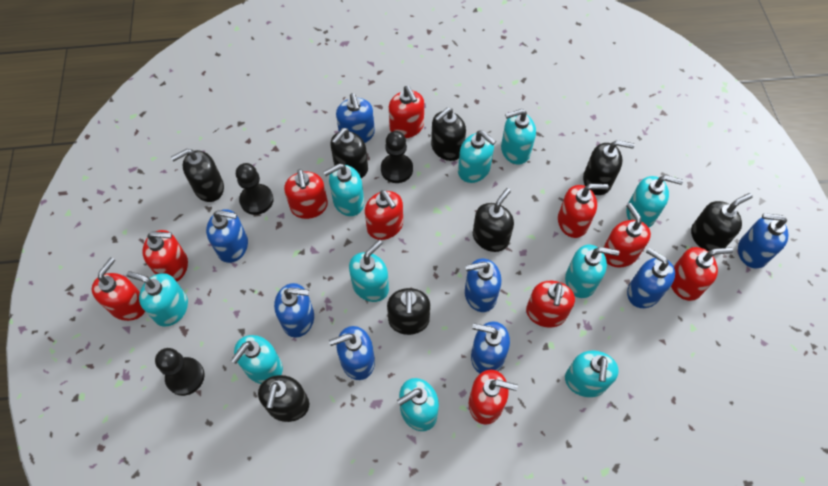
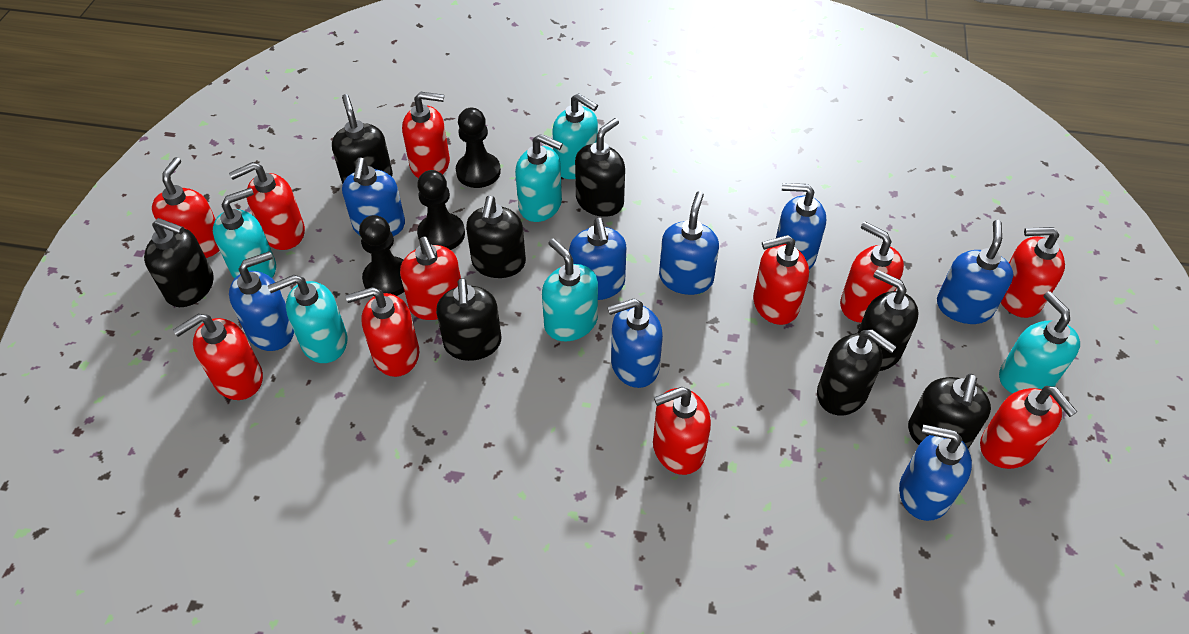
red soap dispenser: [92,257,145,321] [142,230,188,282] [284,169,328,219] [365,190,403,240] [389,86,424,138] [469,370,518,424] [526,281,575,328] [558,184,608,238] [604,203,651,268] [671,247,733,301] = 10 -> [152,157,220,258] [173,314,263,400] [229,162,305,250] [346,287,419,377] [400,237,461,320] [402,92,450,178] [653,387,711,475] [753,235,809,325] [840,222,904,323] [980,386,1077,469] [1001,227,1065,318] = 11
turquoise soap dispenser: [126,271,188,327] [231,335,283,384] [323,163,364,216] [349,240,389,302] [397,378,439,431] [458,130,496,183] [501,109,536,165] [565,245,619,298] [565,350,619,397] [626,175,683,227] = 10 -> [213,188,276,278] [268,275,347,363] [515,134,563,222] [542,238,598,341] [552,93,598,179] [999,291,1080,394] = 6

